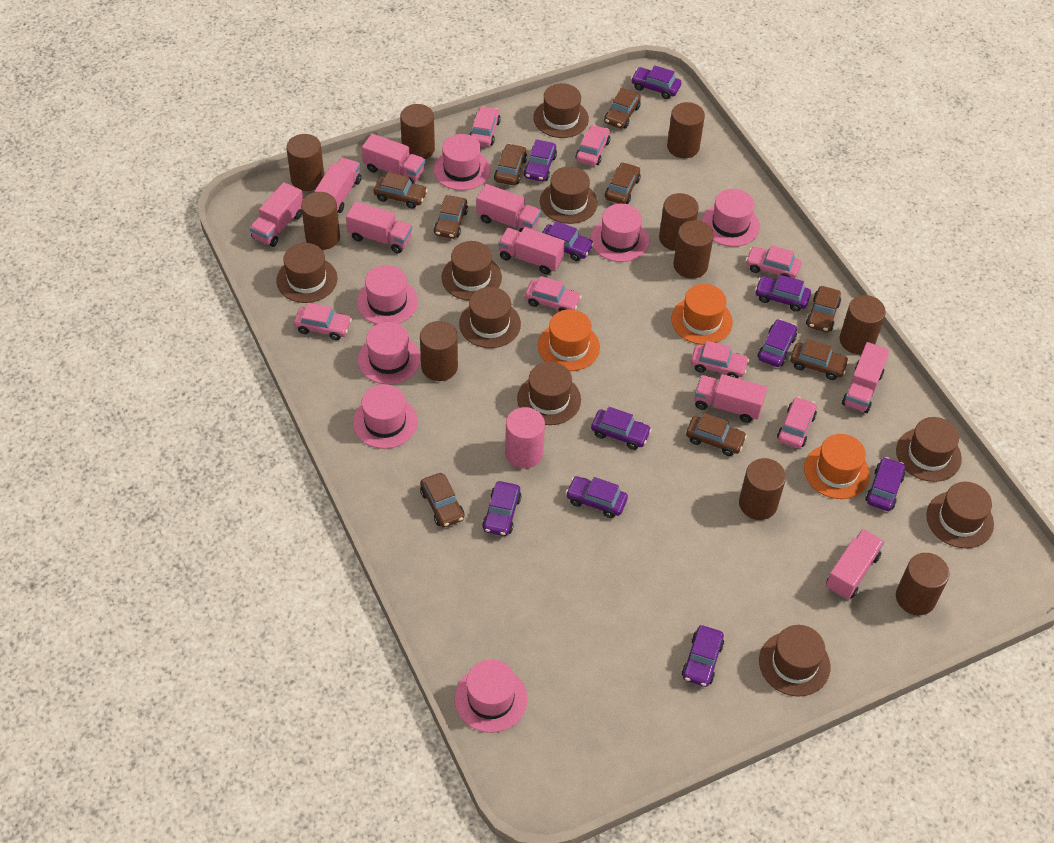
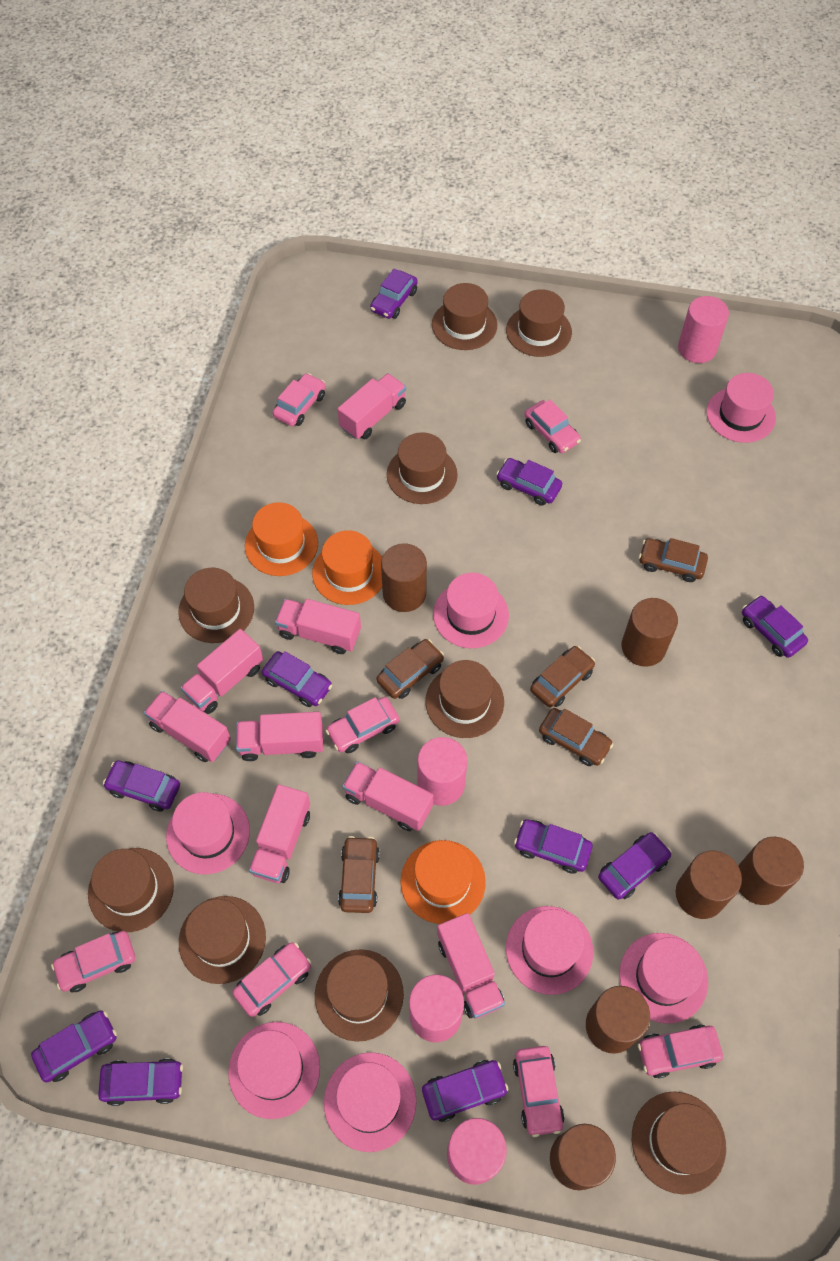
brown car: [373,172,428,209] [420,473,464,528] [434,195,468,239] [494,143,527,185] [604,88,641,129] [605,162,641,204] [686,413,747,456] [790,339,849,380] [806,286,841,332] = 9 -> [338,836,380,913] [376,639,444,699] [530,646,595,708] [539,708,613,766] [639,538,708,582] = 5
brown cylinder: [286,134,324,191] [301,192,340,250] [400,104,435,159] [420,321,458,381] [659,193,699,251] [667,102,705,158] [673,220,714,279] [739,458,786,520] [840,295,886,354] [896,553,949,615] = 10 -> [381,543,427,612] [550,1124,616,1190] [586,986,650,1054] [622,598,678,667] [676,851,742,919] [738,837,804,905] = 6
pink cylinder: [505,407,545,469] = 1 -> [409,975,464,1042] [417,737,467,806] [447,1118,507,1185] [678,296,729,363] = 4
pink truck: [250,182,303,247] [314,158,362,213] [346,201,412,253] [362,134,425,184] [476,184,541,232] [498,227,565,274] [694,374,767,423] [826,529,884,599] [842,342,890,413] = 9 -> [144,691,231,762] [180,629,263,714] [236,712,323,761] [249,784,310,883] [275,599,361,654] [338,373,406,439] [342,761,433,831] [437,913,505,1019] = 8

